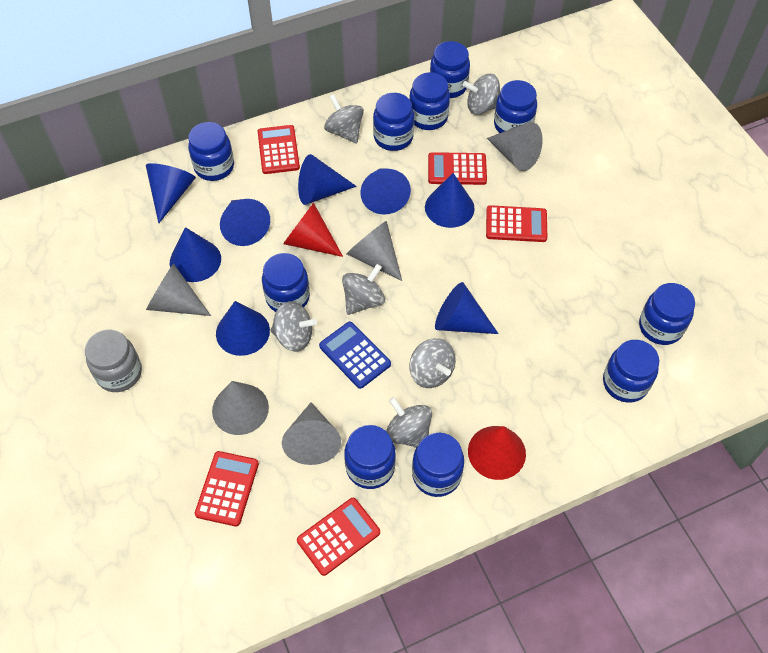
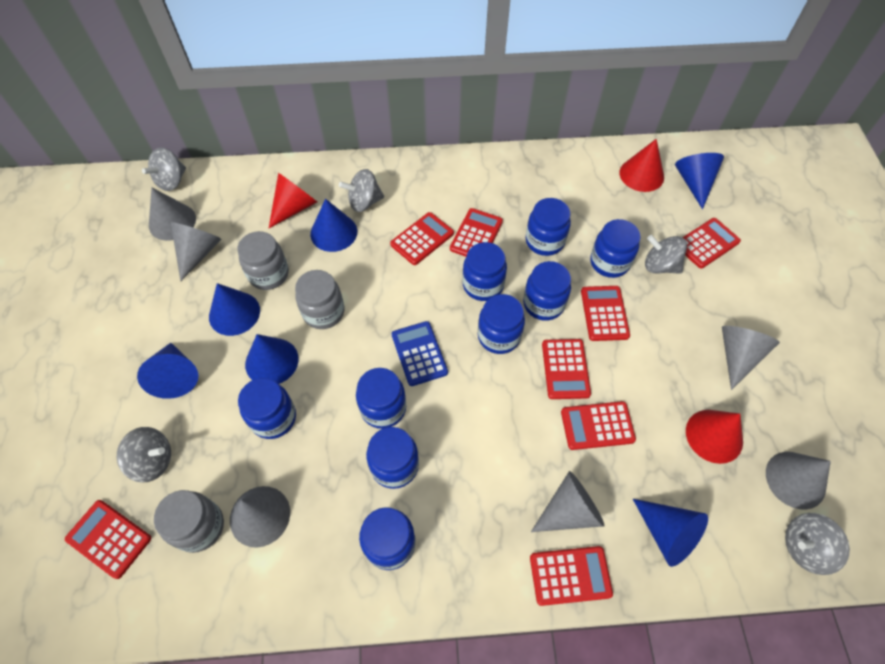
blue cone: [146,163,196,224] [170,227,221,282] [216,301,270,356] [220,199,270,246] [298,154,357,205] [360,168,411,215] [425,173,475,228] [435,282,499,334] = 8 -> [137,343,198,399] [209,283,260,336] [245,334,299,384] [310,199,357,252] [633,499,708,567] [675,153,724,209] = 6
blue jar: [188,122,234,181] [262,253,310,312] [344,425,396,489] [373,93,414,151] [409,72,450,130] [412,433,464,497] [430,41,470,98] [494,80,537,133] [603,340,659,403] [639,283,695,345] = 10 -> [238,378,296,439] [356,368,406,429] [359,507,415,570] [366,427,419,489] [462,242,507,301] [478,294,525,354] [523,261,571,321] [526,198,571,256] [590,219,641,278] = 9
grey cone: [146,263,211,316] [212,381,269,435] [282,402,341,465] [347,221,402,281] [487,122,543,171] = 5 -> [149,188,196,241] [171,222,221,282] [230,486,290,548] [531,471,605,532] [722,326,780,390] [766,452,831,510] = 6
grey jar: [85,330,142,392] = 1 -> [154,490,224,553] [237,231,289,290] [295,270,344,329] = 3
grey spinning top: [270,301,317,352] [324,94,364,144] [342,264,385,315] [386,397,432,448] [409,338,456,388] [463,74,500,115] = 6 -> [117,427,171,483] [142,147,186,191] [339,169,384,212] [645,235,687,274] [785,513,850,575] = 5
red calculator: [195,451,259,527] [258,125,300,174] [297,498,380,576] [428,152,487,185] [486,205,547,242] = 5 -> [65,500,151,579] [390,212,454,265] [450,208,503,257] [530,546,613,606] [542,339,591,399] [561,401,636,450] [581,286,630,341] [682,218,741,269] = 8
red cone: [283,203,343,257] [468,426,526,480] = 2 -> [269,173,317,228] [619,139,664,192] [686,410,743,464] = 3

